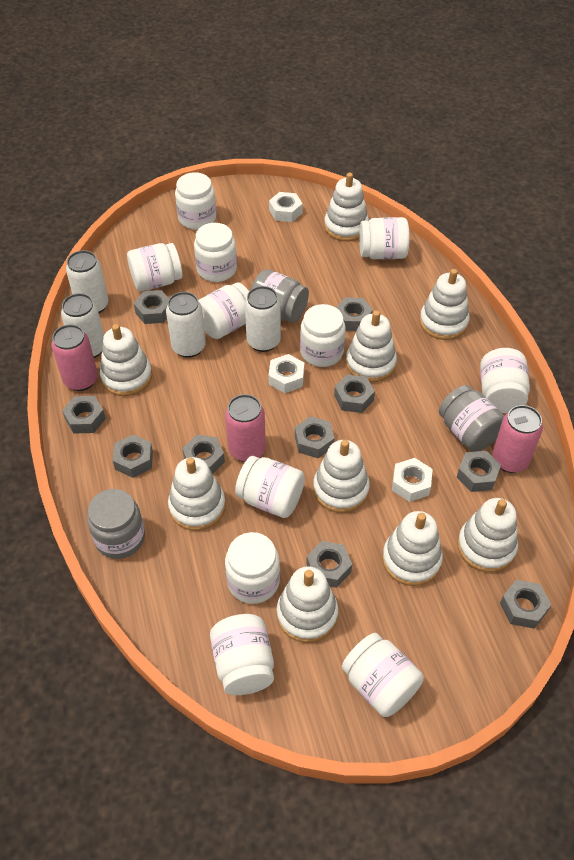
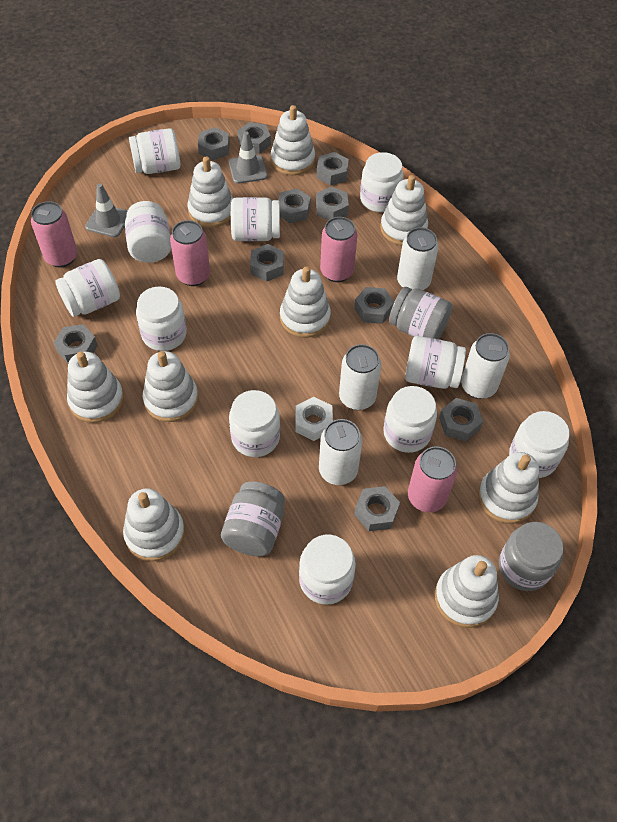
grey traffic cone: none = 0 -> [85,183,128,237] [229,131,268,184] = 2
pink can: [51,324,98,391] [225,394,266,462] [492,405,543,473] = 3 -> [31,201,77,267] [170,220,210,286] [320,217,357,282] [408,446,457,512] = 4
white nut: [268,354,304,393] [269,192,303,222] [392,458,433,502] = 3 -> [295,397,333,441] = 1

